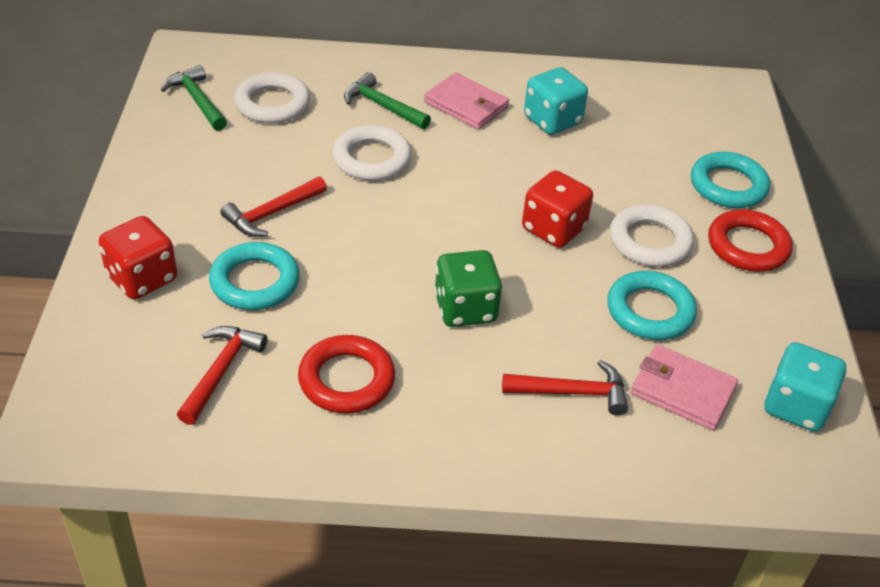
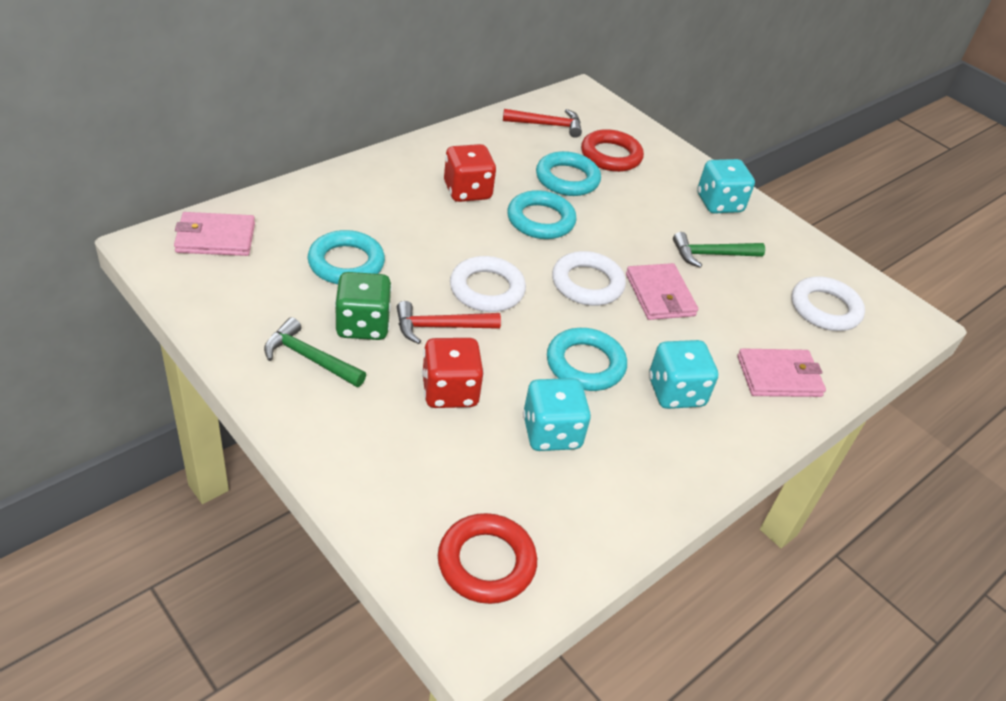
pink wallet: [424,73,509,129] [631,344,738,430] = 2 -> [174,212,255,256] [626,263,698,320] [737,348,826,397] = 3
red hammer: [177,326,267,425] [220,177,327,237] [502,360,628,416] = 3 -> [397,301,501,344] [503,109,582,138] = 2
turquoise dice: [524,67,588,135] [764,342,846,432] = 2 -> [523,378,591,451] [649,340,718,409] [697,159,755,214] = 3
turquoise ring: [209,242,300,310] [607,271,697,340] [691,152,770,208] = 3 -> [308,230,385,284] [507,190,577,239] [536,151,601,196] [547,328,627,391] = 4

